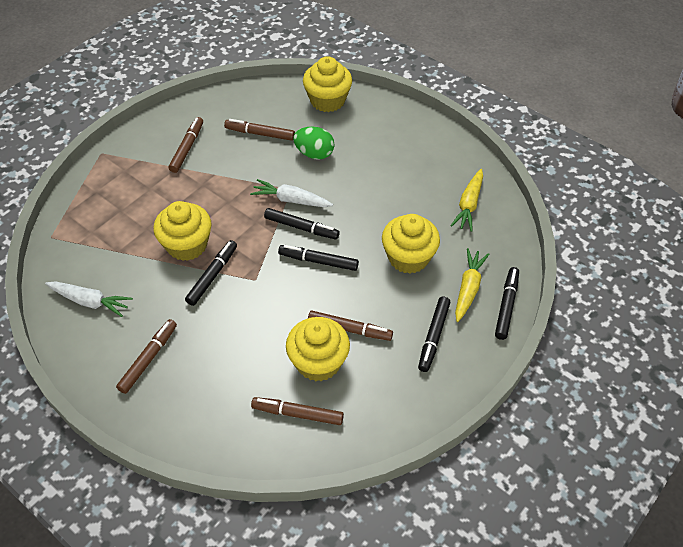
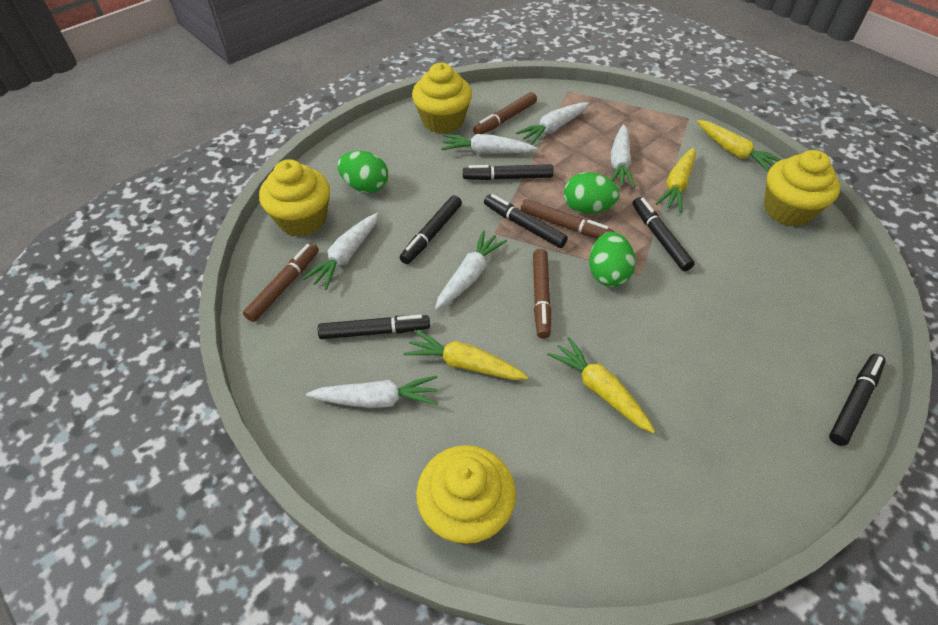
black marker: [185,240,237,306] [264,208,340,240] [278,245,359,271] [418,297,451,372] [495,267,519,340] = 5 -> [318,315,430,339] [400,195,462,264] [463,164,553,180] [484,194,568,248] [633,197,695,271] [829,354,886,446] = 6
brown marker: [116,319,177,394] [168,117,203,173] [224,119,295,141] [251,397,344,425] [308,311,393,341] = 5 -> [243,243,319,322] [473,92,537,135] [521,199,614,239] [533,249,552,339] = 4
green egg: [293,127,334,160] = 1 -> [337,151,388,193] [564,172,620,214] [589,232,635,287] = 3
white carrot: [45,281,133,317] [250,179,333,207] = 2 -> [302,213,379,290] [306,376,438,408] [435,230,507,310] [441,134,537,154] [516,102,590,145] [611,124,635,188] = 6
yellow carrot: [450,169,483,232] [455,248,489,322] = 2 -> [404,330,528,380] [547,337,655,433] [655,147,696,212] [697,120,781,172] = 4

